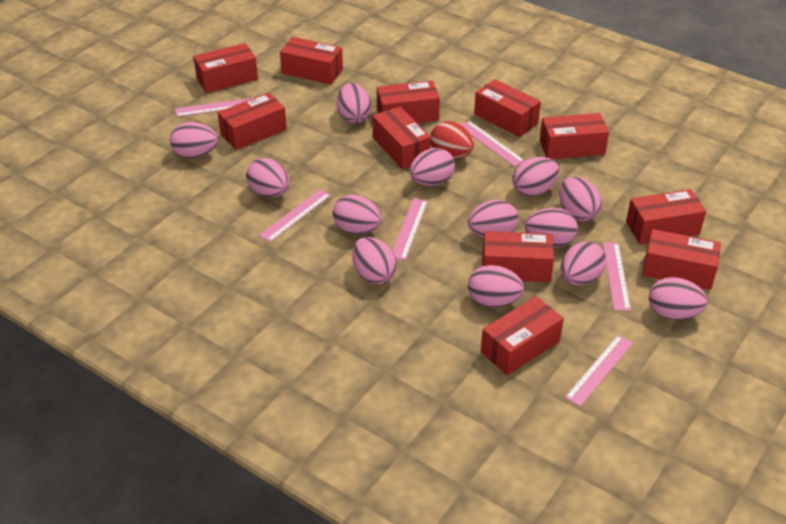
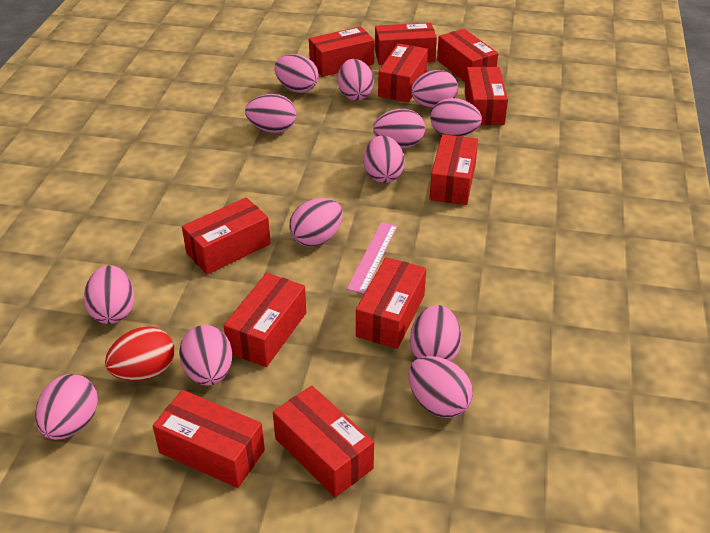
pink ruler: [175,97,255,117] [259,189,331,242] [393,198,428,260] [461,121,525,167] [565,335,633,407] [603,242,631,311] = 6 -> [347,222,398,294] = 1

